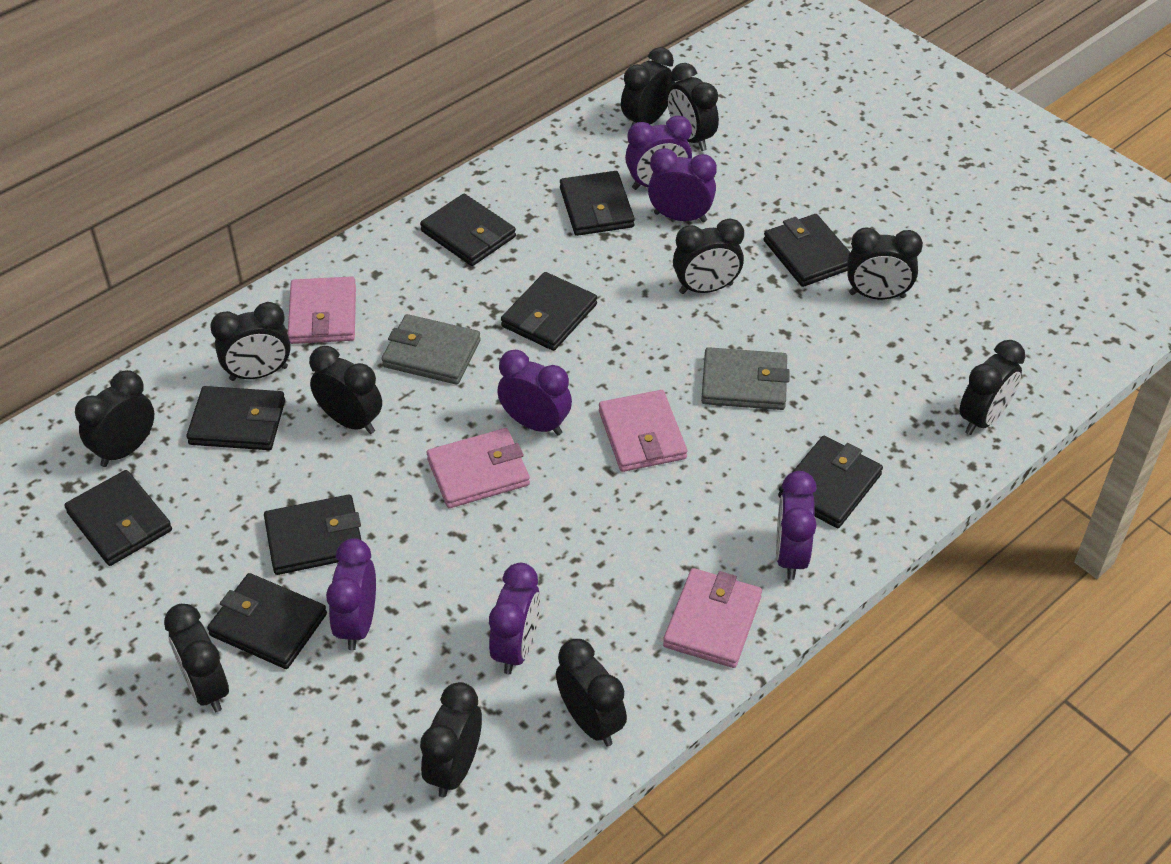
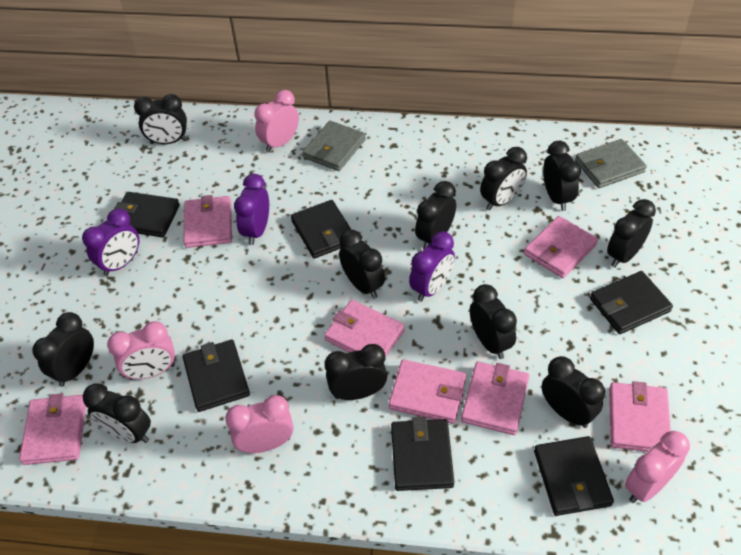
black wallet: [64,470,172,566] [186,386,285,450] [207,573,327,669] [264,495,362,575] [420,194,516,266] [501,272,597,351] [560,171,635,236] [763,214,850,287] [778,436,883,528] = 9 -> [114,192,180,237] [183,340,250,412] [291,200,351,259] [391,417,454,491] [534,436,614,516] [590,271,673,334] = 6
pink clock: none = 0 -> [107,321,175,380] [225,395,293,453] [254,90,299,153] [625,431,690,503] = 4
pink wallet: [288,276,356,344] [427,428,530,508] [599,390,687,472] [663,568,762,668] = 4 -> [19,393,86,465] [183,195,232,248] [324,300,405,357] [388,360,466,424] [461,361,529,435] [524,216,598,278] [609,381,671,452] = 7
purple clock: [326,538,376,650] [489,563,540,674] [497,350,572,436] [625,115,692,190] [648,148,717,222] [776,471,817,580] = 6 -> [82,209,139,276] [234,174,269,245] [409,231,455,302] = 3

